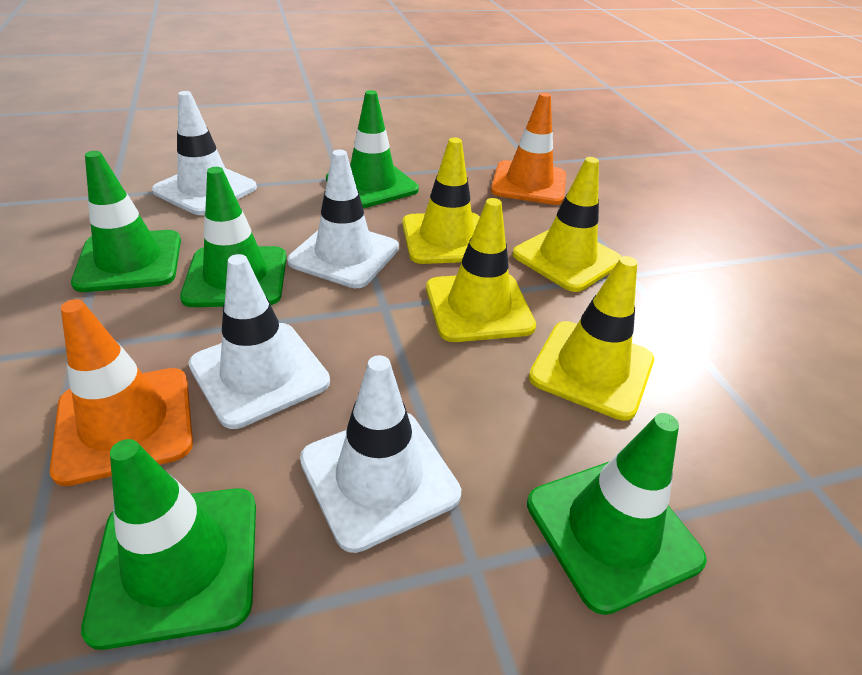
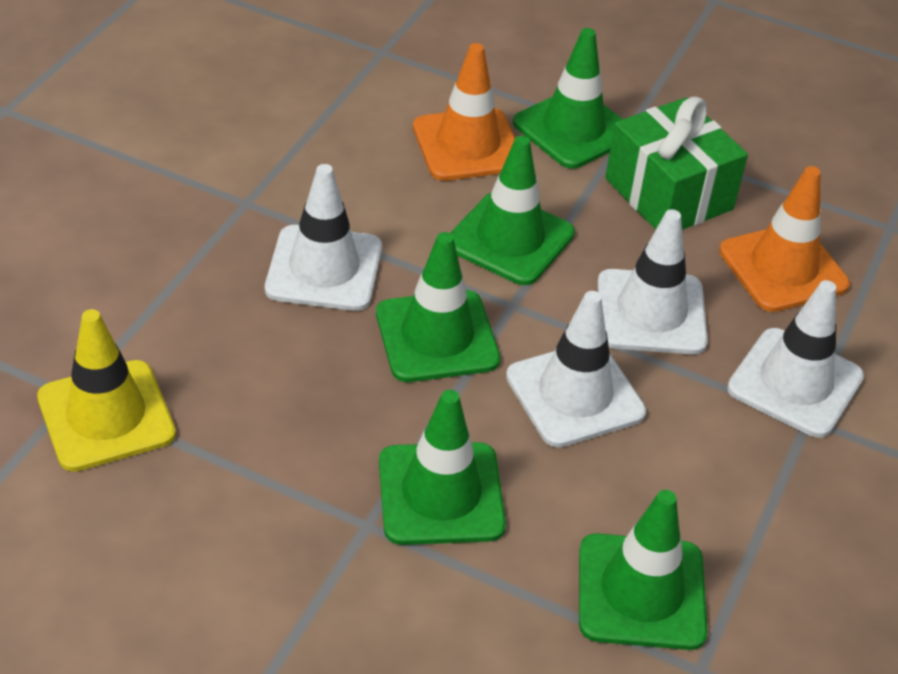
green gift: none = 0 -> [605,97,748,230] = 1
yellow traffic cone: [402,137,480,264] [426,198,536,342] [513,157,622,292] [529,256,654,421] = 4 -> [37,309,176,472] = 1

